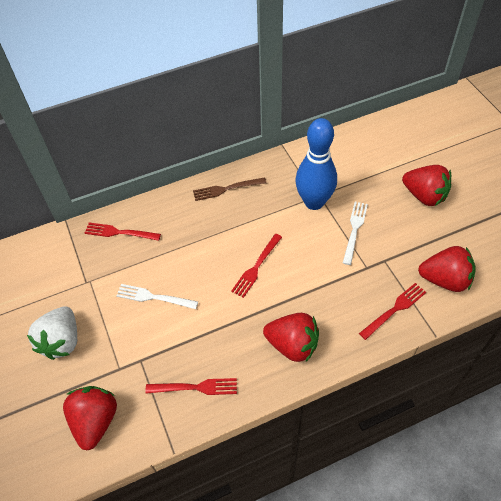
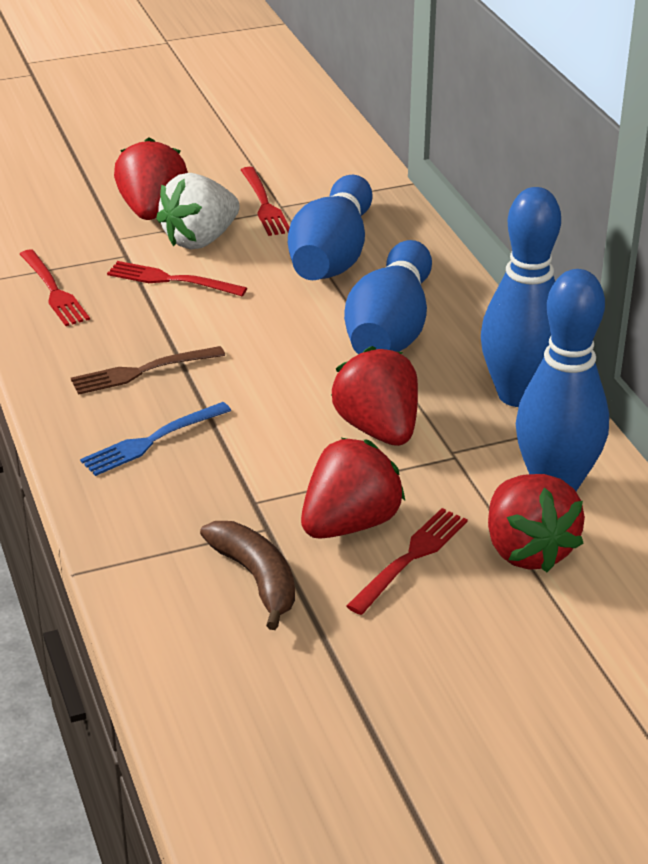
blue bowling pin: [296,118,337,210] = 1 -> [288,175,373,280] [344,240,432,354] [481,187,561,407] [516,269,609,491] = 4
blue fork: none = 0 -> [80,402,231,476] = 1
brown banana: none = 0 -> [200,521,295,630] = 1
white fork: [116,284,198,309] [343,202,368,265] = 2 -> none = 0

